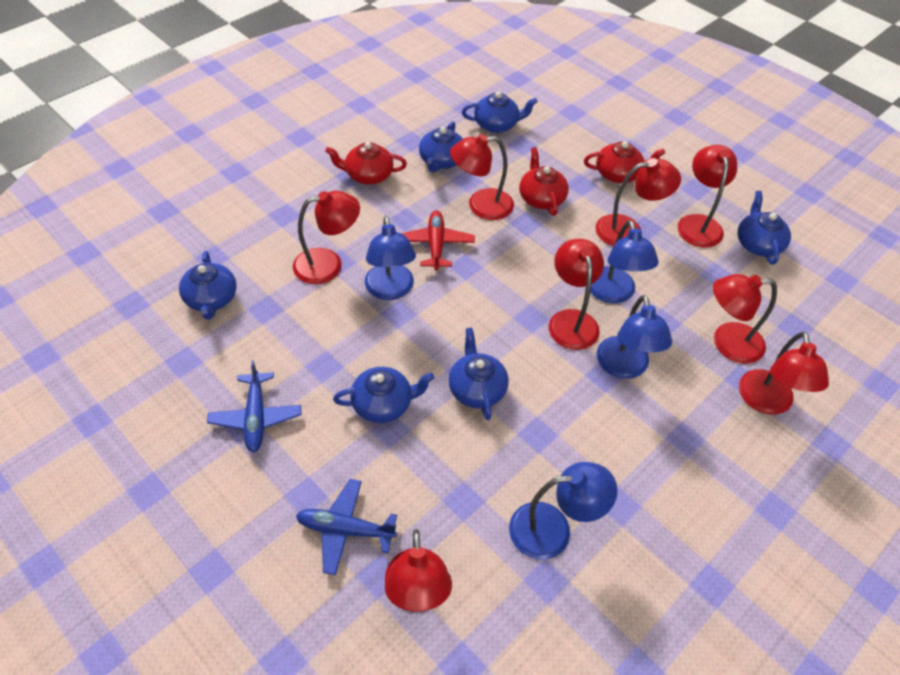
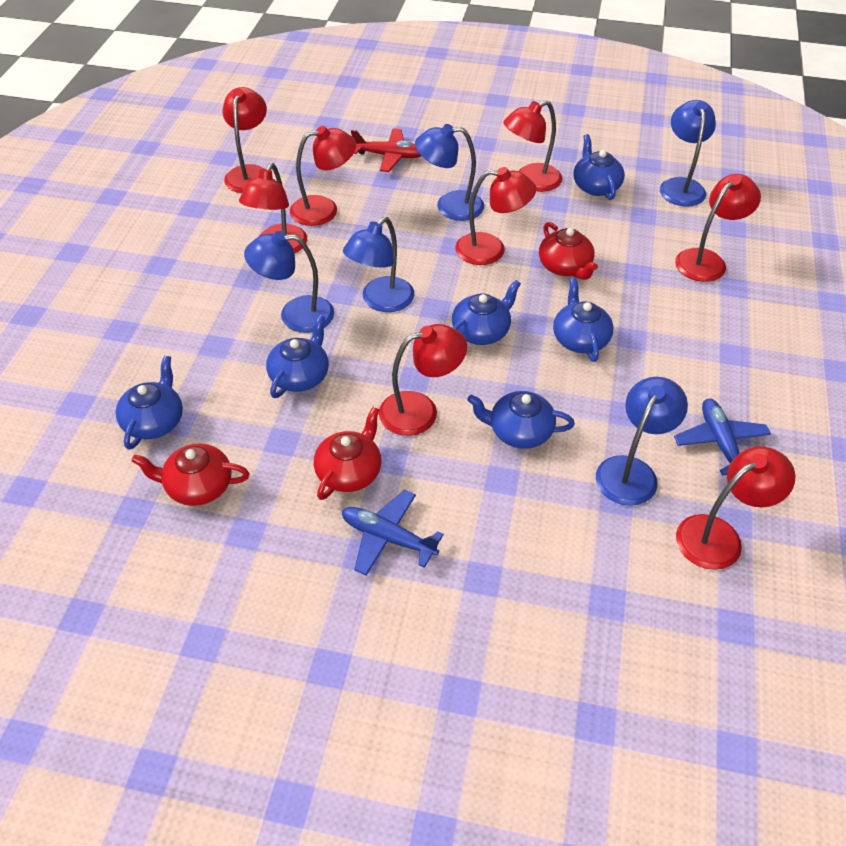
blue lamp: [365,216,416,300] [509,462,618,560] [590,220,659,304] [597,295,672,379] = 4 -> [244,231,334,333] [343,217,414,312] [415,124,484,221] [596,377,688,506] [660,100,716,207] = 5

